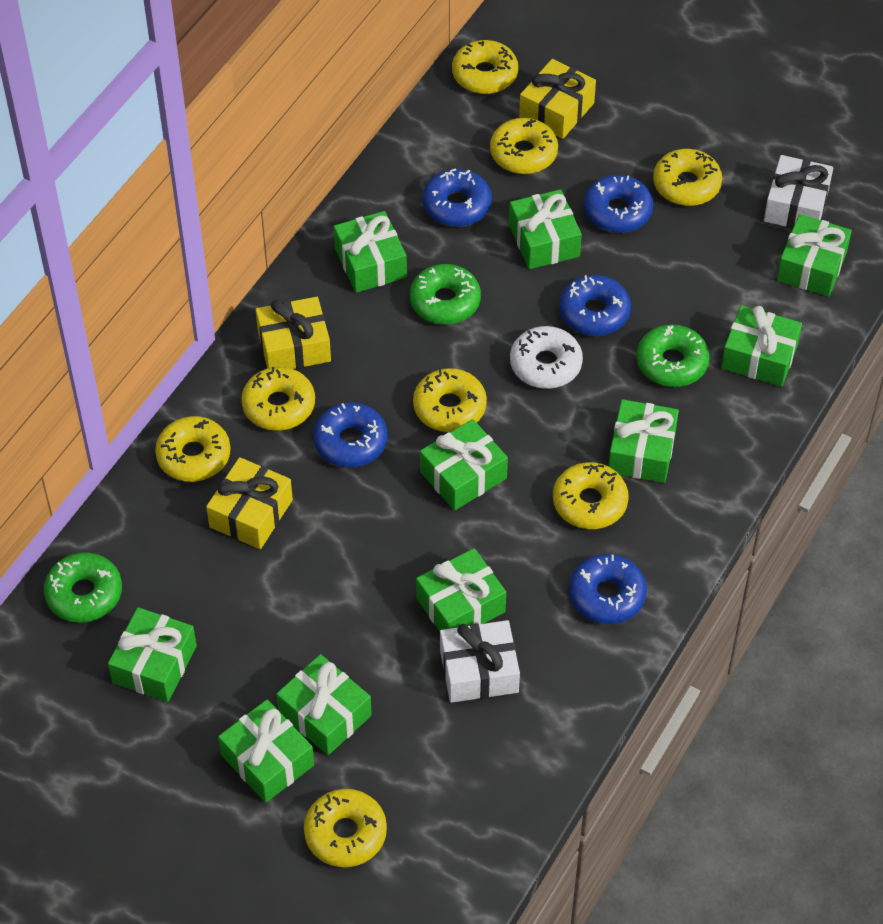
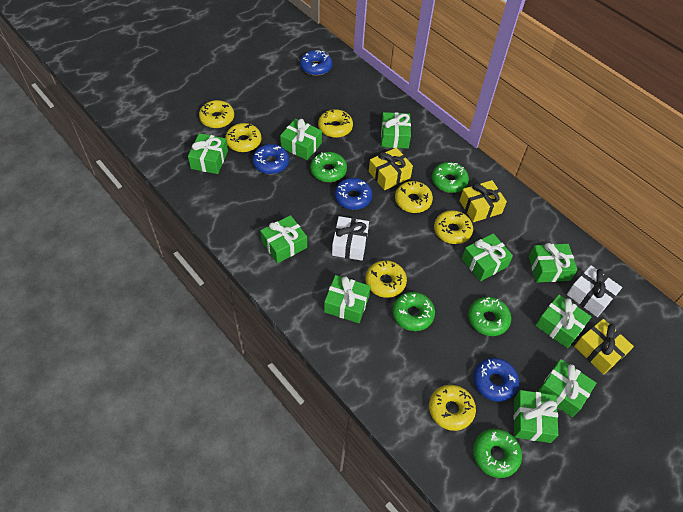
blue donut: [313,402,388,467] [423,168,492,227] [559,275,631,336] [569,554,647,624] [584,175,653,233] = 5 -> [252,144,289,174] [300,50,332,76] [335,178,373,210] [473,358,519,402] = 4
green donut: [44,552,122,623] [410,264,481,325] [636,324,710,387] = 3 -> [310,152,347,182] [392,292,435,331] [432,162,469,193] [468,297,511,336] [473,429,522,478] = 5
white donut: [510,326,583,389] = 1 -> none = 0
yellow donut: [155,416,230,482] [241,367,315,430] [304,789,387,867] [413,368,487,432] [452,40,518,94] [490,118,558,174] [553,462,629,529] [653,149,722,206] = 8 -> [199,100,234,128] [225,123,262,152] [318,109,353,138] [365,260,407,298] [395,181,433,213] [429,385,476,431] [434,210,473,244] = 7

